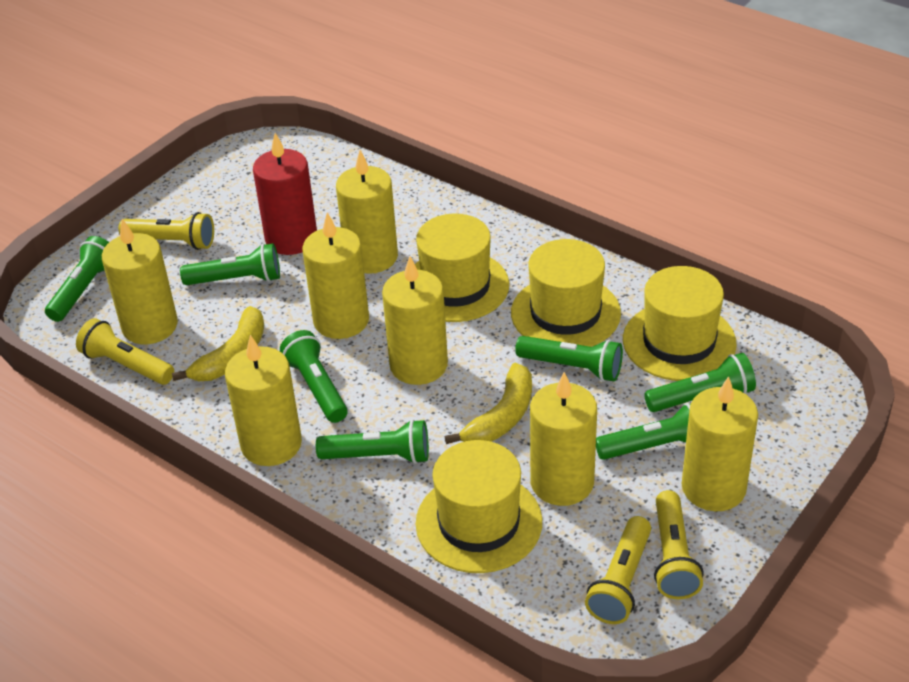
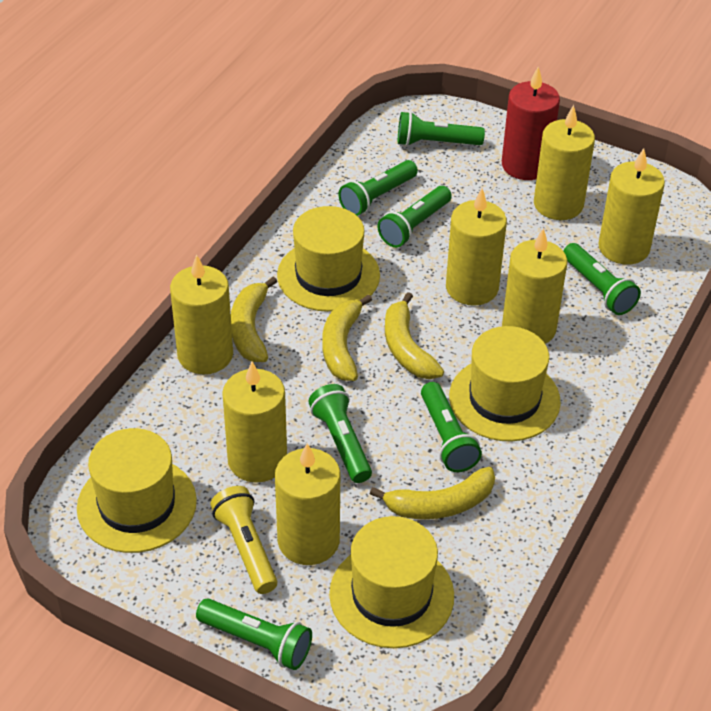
yellow banana: [172,306,264,381] [445,363,532,444] = 2 -> [231,277,277,362] [322,294,372,381] [370,467,495,519] [385,292,444,379] = 4
yellow flashlight: [76,318,174,385] [118,212,214,250] [585,516,651,624] [654,490,704,600] = 4 -> [210,486,278,594] = 1

